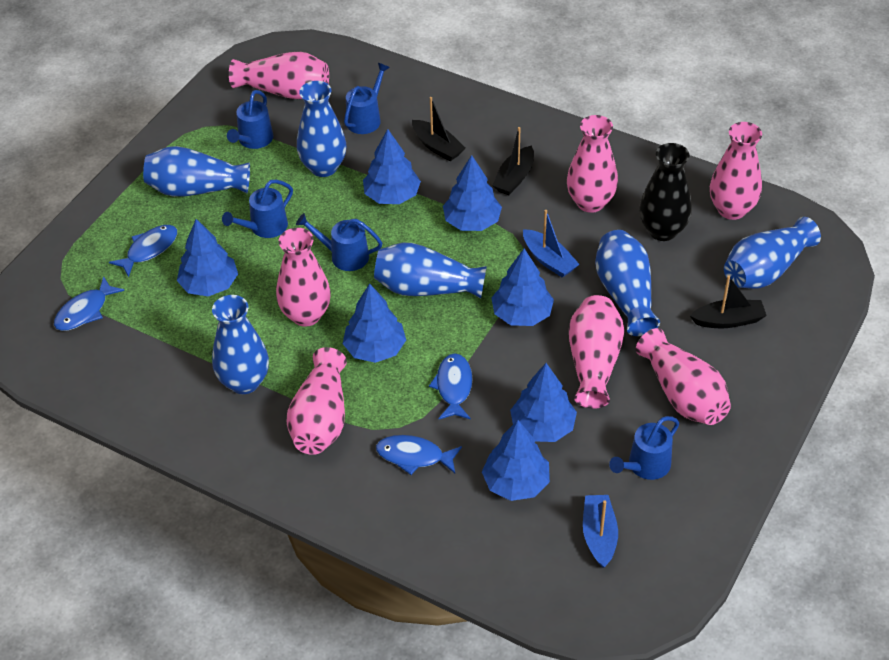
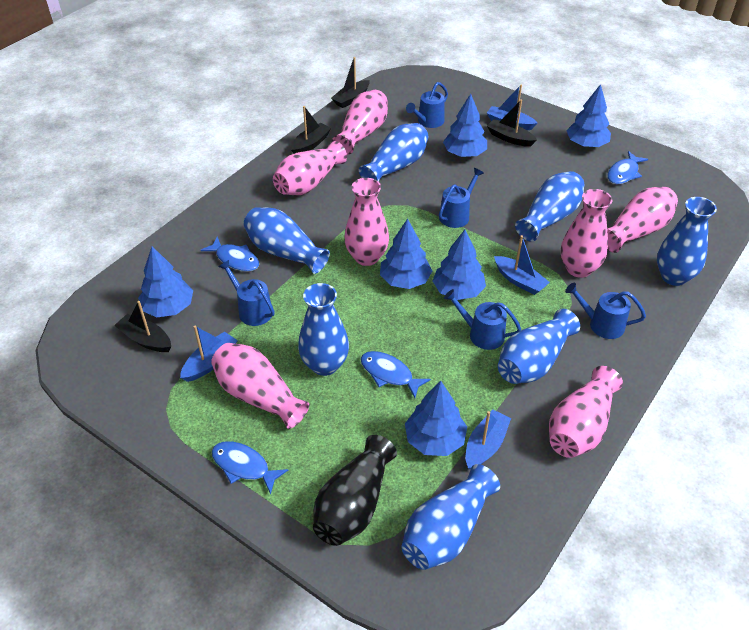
black boat: [412,97,465,161] [492,127,534,195] [690,276,767,328] = 3 -> [114,301,171,352] [291,106,331,154] [331,57,370,108] [487,99,537,147] = 4
blue boat: [523,210,580,277] [583,495,618,568] = 2 -> [180,326,238,382] [466,410,511,470] [487,84,537,130] [494,235,550,295] = 4
blue tree: [177,219,238,296] [343,283,406,363] [363,129,421,204] [443,155,502,231] [482,420,550,501] [491,249,554,326] [510,363,577,442] = 7 -> [138,246,193,318] [380,219,432,289] [405,381,467,456] [433,230,486,300] [443,94,487,157] [566,84,611,147] = 6
blue vase: [143,146,250,197] [212,295,269,394] [297,81,346,177] [374,243,487,298] [595,230,660,336] [724,217,821,289] = 6 -> [244,207,330,274] [298,283,349,376] [359,123,428,182] [401,464,500,570] [498,309,580,384] [515,171,584,242] [657,197,717,286] = 7

